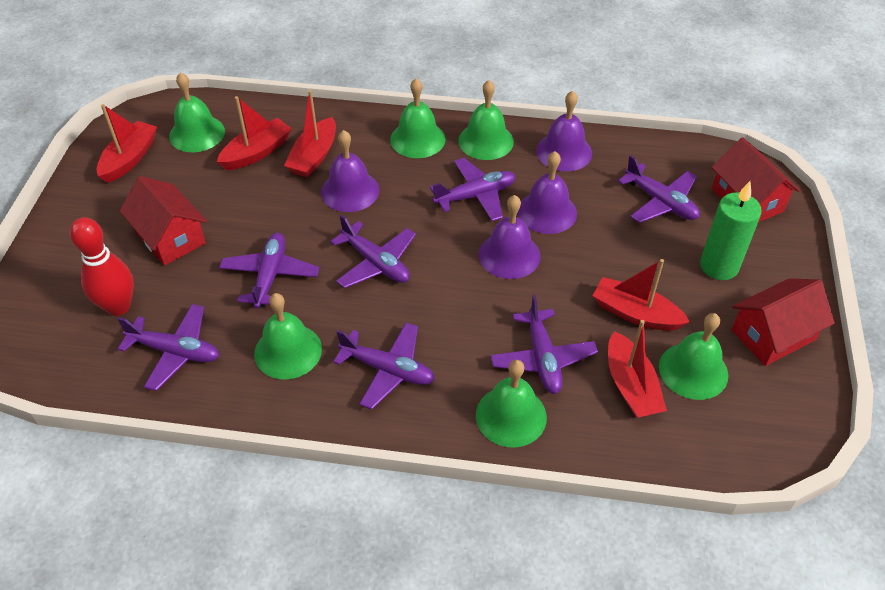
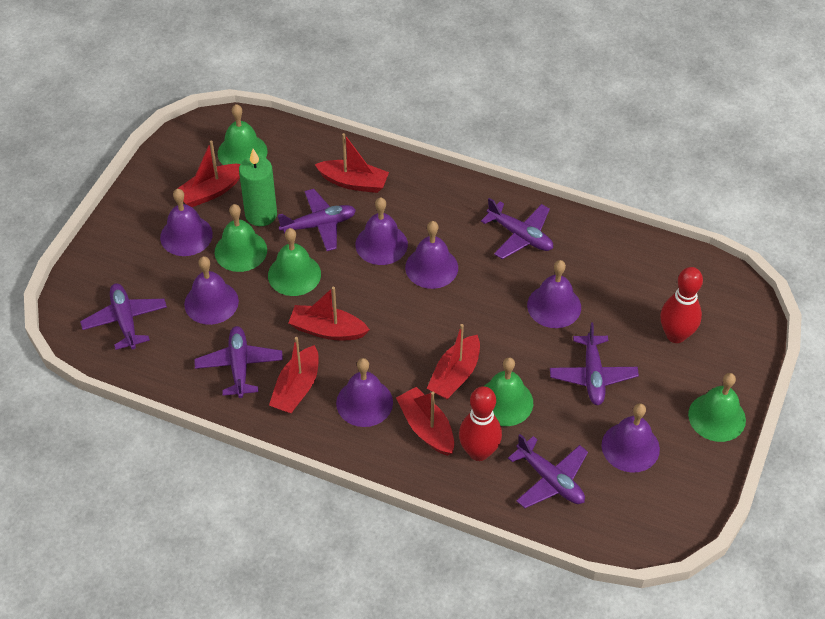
green bell: [169,72,225,152] [254,293,322,380] [390,78,446,158] [458,80,514,160] [476,360,547,448] [659,313,728,400] = 6 -> [215,204,267,272] [218,104,268,165] [268,228,321,296] [484,357,533,426] [688,373,746,442] = 5
purple bell: [321,130,379,212] [479,195,541,279] [518,151,577,234] [536,91,592,171] = 4 -> [160,189,213,256] [184,256,239,325] [336,358,393,427] [355,197,408,265] [405,221,458,289] [527,260,581,328] [602,403,660,473] = 7
purple plane: [117,304,219,391] [219,233,319,309] [330,215,416,288] [333,322,435,410] [430,158,516,221] [490,295,598,394] [618,155,700,223] = 7 -> [80,283,167,350] [194,326,283,398] [278,189,356,251] [481,198,553,259] [508,434,588,508] [550,322,639,405] = 6
red boat: [97,104,157,183] [217,96,292,170] [284,90,336,178] [593,259,690,331] [608,320,667,418] = 5 -> [177,141,240,207] [269,337,319,414] [289,287,370,341] [315,133,389,193] [396,387,454,456] [427,324,480,399] = 6
red bowling pin: [70,217,134,316] = 1 -> [459,386,502,461] [660,267,703,343] = 2
red house: [120,176,207,266] [711,137,800,222] [732,278,835,366] = 3 -> none = 0

